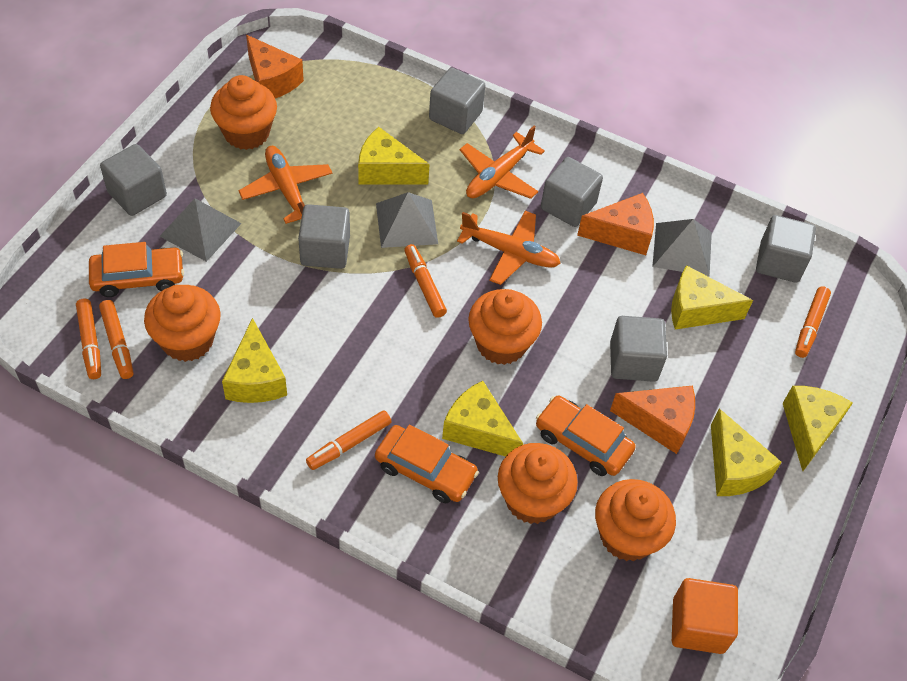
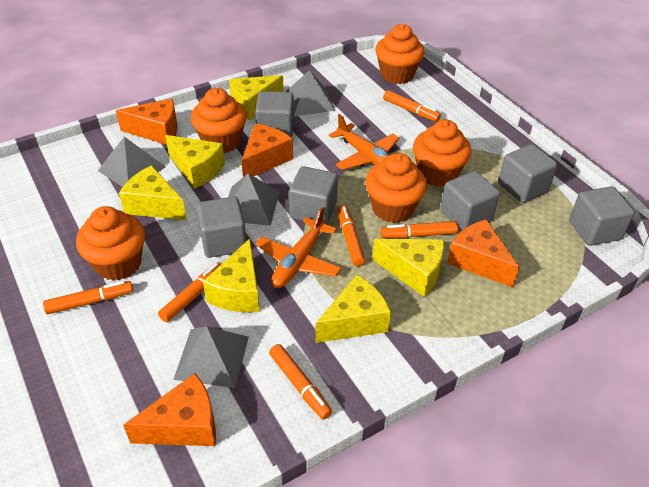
grey pyramid: [159,198,242,262] [376,192,438,248] [652,219,712,276] = 3 -> [98,137,166,187] [173,326,249,388] [228,174,280,226] [285,70,335,116] = 4
orange car: [89,242,184,297] [375,425,479,503] [536,396,636,476] = 3 -> none = 0
orange cheese: [246,35,304,98] [577,193,654,255] [610,385,695,454] = 3 -> [116,99,177,145] [123,373,216,446] [242,124,293,177] [447,219,520,288] = 4
orange cube: [672,578,738,654] = 1 -> none = 0
orange marker: [76,299,101,379] [99,300,133,379] [306,410,392,470] [404,244,447,318] [795,287,831,358] = 5 -> [43,281,133,314] [158,262,222,322] [269,344,332,420] [337,205,365,266] [381,221,458,238] [383,90,441,122] = 6
orange plane: [238,146,333,224] [457,211,561,285] [460,126,545,199] = 3 -> [255,207,342,288] [329,114,400,170] = 2

